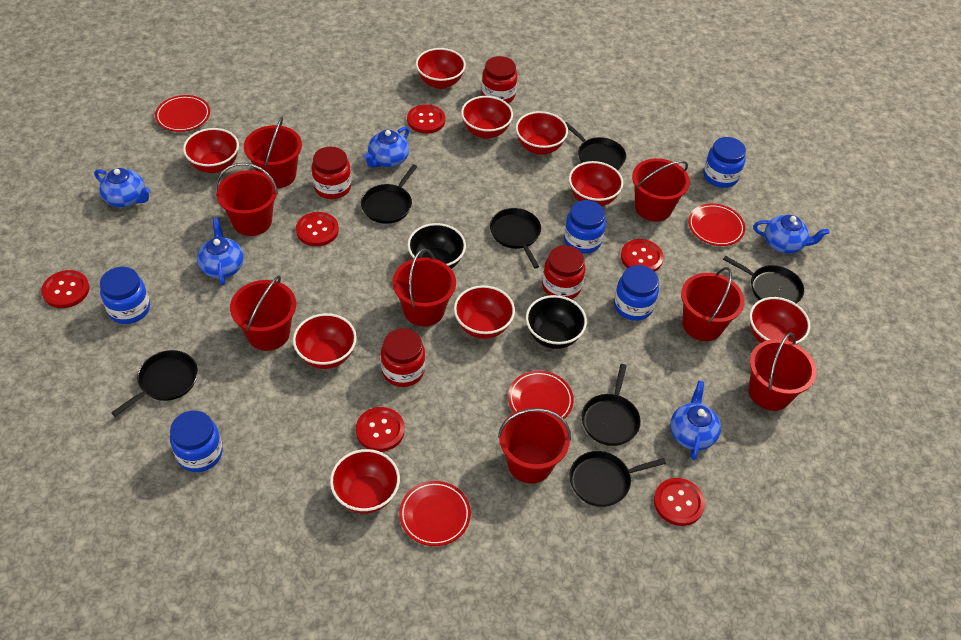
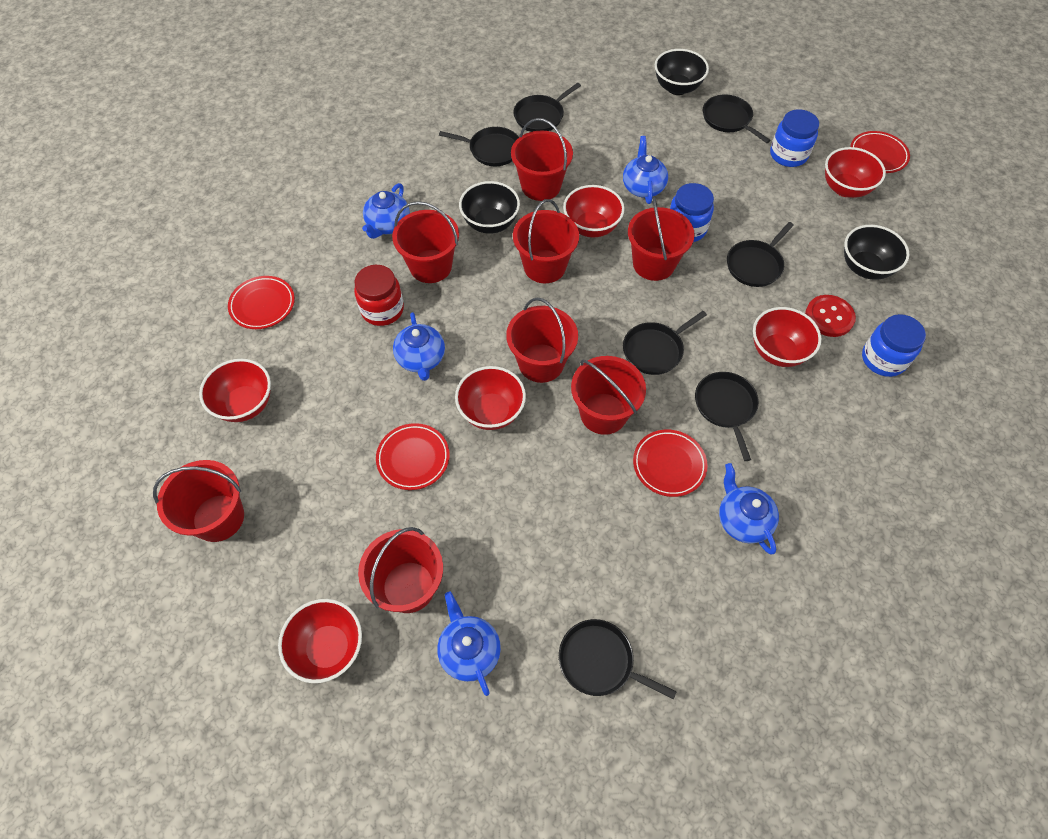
black bowl: [407,223,466,269] [526,295,587,349] = 2 -> [459,181,520,234] [655,49,709,95] [844,225,909,280] = 3
blue jar: [100,267,150,324] [170,411,223,472] [564,200,606,254] [614,265,659,321] [703,137,746,188] = 5 -> [670,183,714,242] [770,109,819,167] [862,314,926,377] = 3
red bowl: [183,128,239,173] [293,313,357,369] [330,449,400,514] [416,48,466,89] [454,285,515,339] [461,96,513,139] [516,111,568,155] [569,161,623,206] [749,297,810,344] = 9 -> [199,359,271,422] [278,599,362,683] [455,366,526,430] [563,185,625,237] [753,307,821,367] [825,147,886,198] = 6
red button: [41,270,89,308] [296,212,339,246] [356,407,405,452] [407,104,445,134] [621,239,664,272] [654,478,705,526] = 6 -> [805,295,856,337] = 1
red jar: [312,147,351,199] [381,328,425,387] [481,56,517,103] [542,245,585,299] = 4 -> [354,265,404,326] = 1

